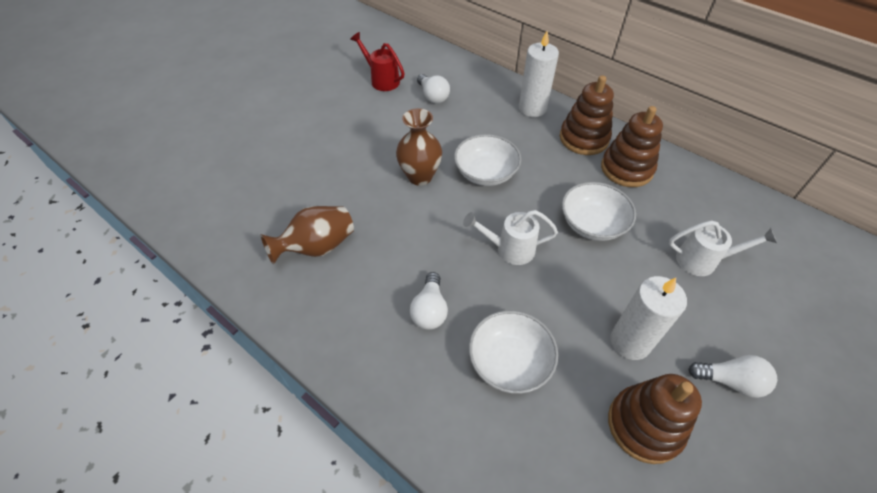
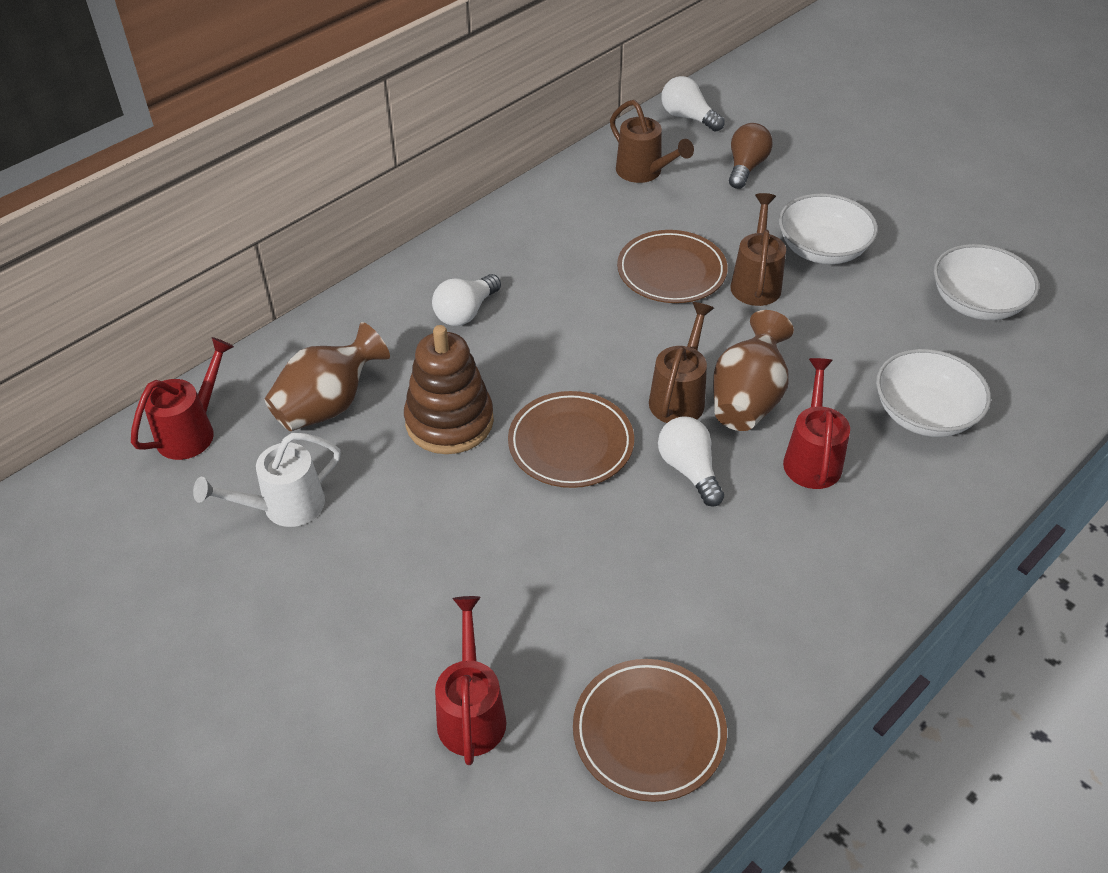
brown light bulb: none = 0 -> [729,123,773,189] = 1
brown plate: none = 0 -> [508,391,634,488] [573,659,727,802] [617,230,728,303] = 3
brown stacking toy: [560,75,614,155] [601,106,663,187] [608,374,702,464] = 3 -> [404,325,494,454] = 1
brown watering can: none = 0 -> [610,100,694,183] [649,302,714,423] [730,193,786,306] = 3
red watering can: [350,32,405,91] = 1 -> [131,337,234,460] [435,596,506,765] [783,358,850,489] = 3
white candle: [519,31,559,117] [610,276,687,360] = 2 -> none = 0
white watering can: [463,210,558,265] [669,220,777,276] = 2 -> [193,433,341,527] = 1

